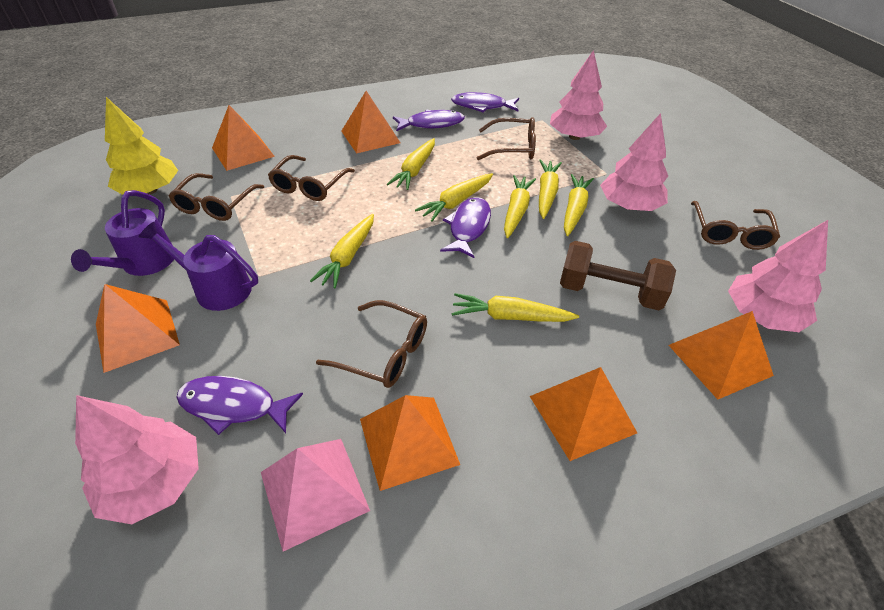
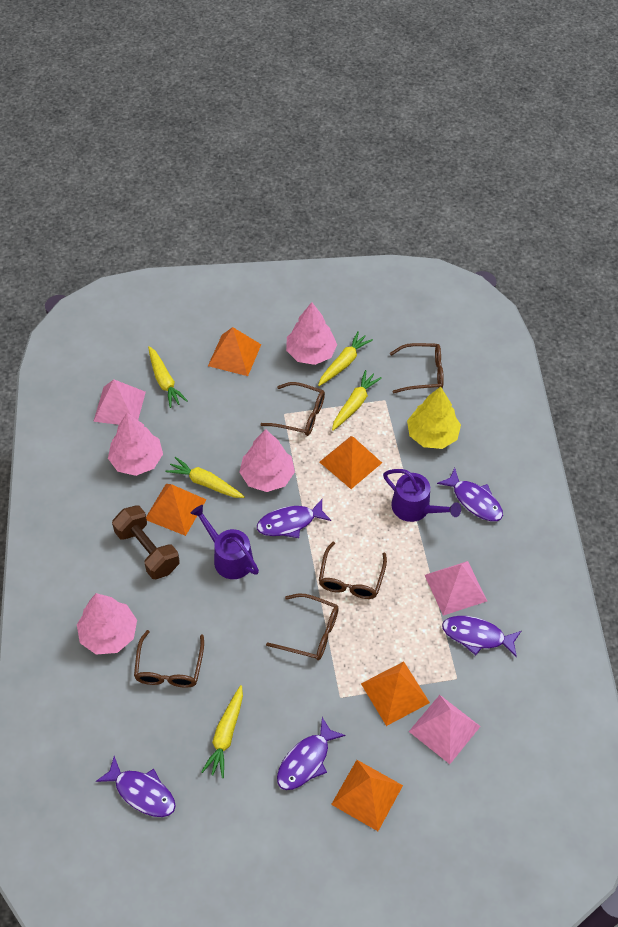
orange pyramid: [96,284,180,373] [212,105,275,171] [341,91,401,154] [360,395,460,491] [530,367,637,461] [669,311,774,400] = 6 -> [146,484,207,536] [208,327,261,376] [320,436,382,489] [331,760,403,831] [361,662,430,726] = 5
pink pyramid: [261,439,370,552] = 1 -> [93,380,146,425] [409,695,481,764] [425,561,487,616] = 3
purple fish: [176,376,303,435] [393,110,465,131] [440,197,491,258] [451,92,519,113] = 4 -> [96,756,176,817] [257,499,331,538] [277,717,346,790] [437,468,503,521] [442,616,521,657] = 5
yellow carrot: [310,214,374,289] [387,138,435,190] [415,173,493,222] [452,293,579,322] [504,175,536,238] [539,159,562,219] [564,174,594,236] = 7 -> [148,346,188,408] [166,457,245,498] [201,685,243,778] [318,331,373,386] [332,370,382,431] = 5

